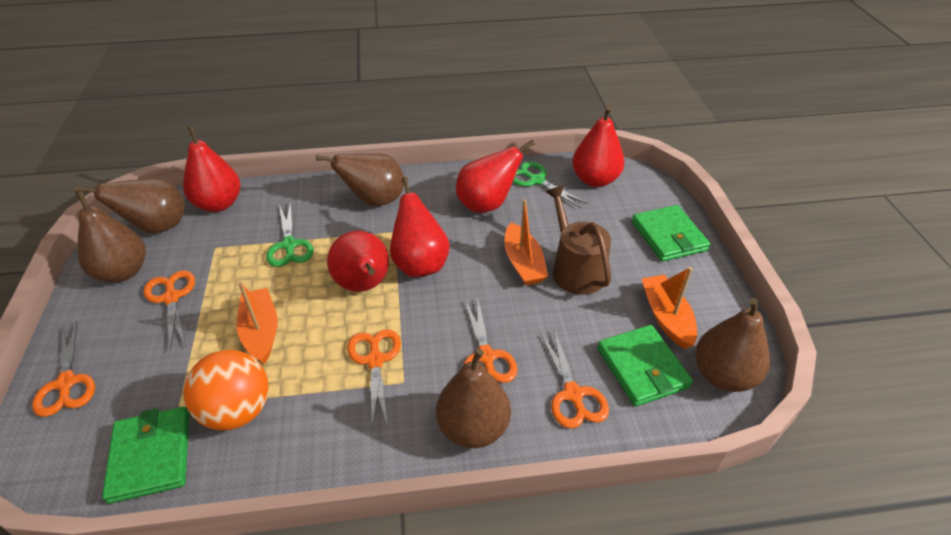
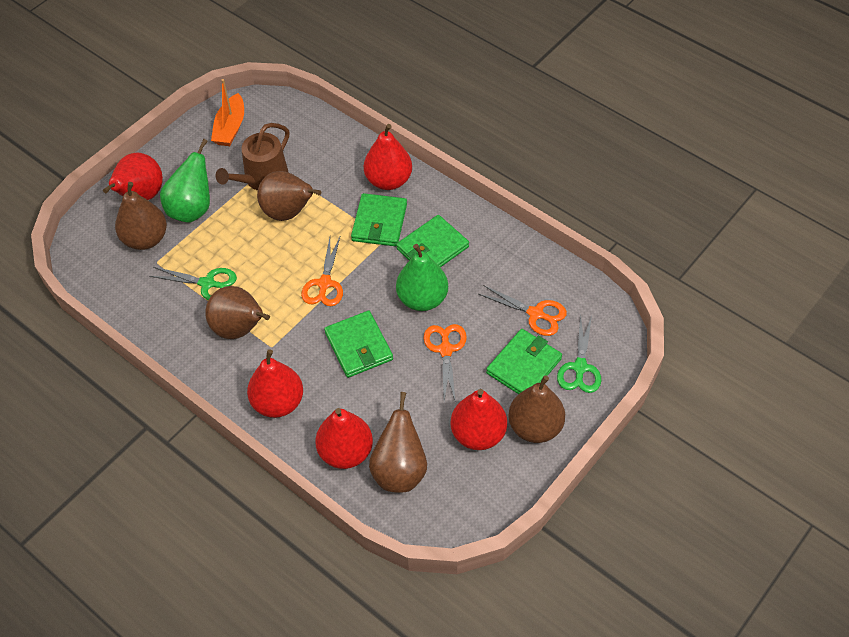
green pear: none = 0 -> [160,139,210,223] [396,244,448,311] = 2
green wallet: [102,407,190,504] [597,325,693,407] [632,205,710,261] = 3 -> [324,311,393,378] [351,193,407,246] [396,215,469,267] [486,329,562,394] = 4
orange ball: [183,350,269,430] = 1 -> none = 0
orange boat: [237,282,278,364] [504,199,548,286] [642,267,697,349] = 3 -> [211,79,244,146] = 1
orange scissors: [32,321,95,417] [144,270,195,351] [347,329,401,427] [463,300,518,383] [541,330,609,428] = 5 -> [301,237,343,306] [424,324,467,403] [479,285,567,336] = 3

